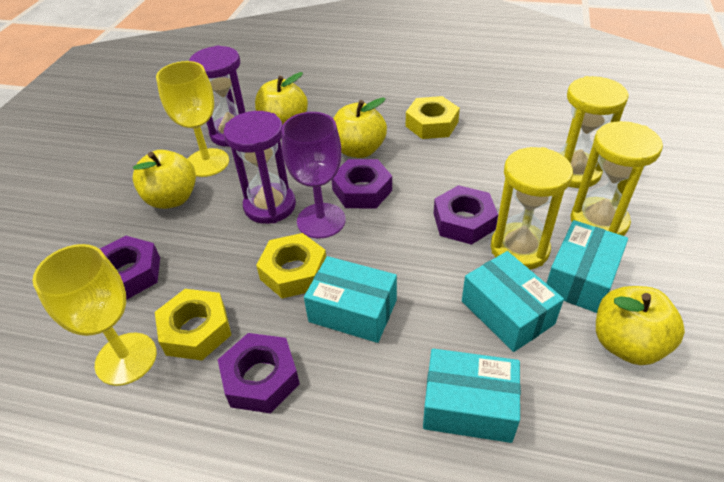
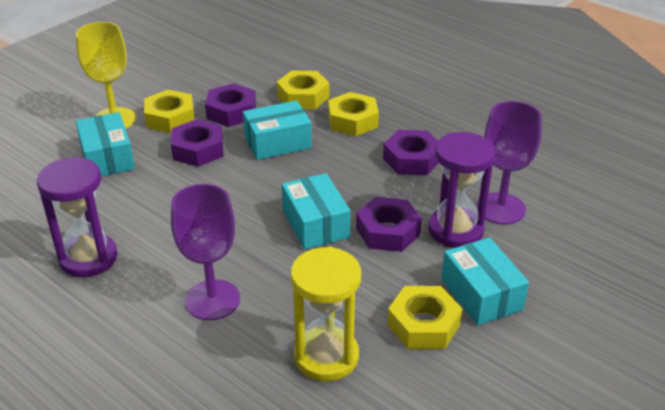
purple goblet: [282,112,346,238] = 1 -> [171,184,240,320] [477,101,542,224] = 2
yellow apple: [133,150,196,209] [255,72,308,124] [333,97,387,158] [596,286,685,365] = 4 -> none = 0
yellow goblet: [32,244,157,386] [156,61,229,177] = 2 -> [76,22,136,129] = 1
yellow hourglass: [491,147,573,270] [559,76,629,188] [570,121,663,236] = 3 -> [290,247,361,381] = 1
yellow nut: [155,289,231,360] [256,233,326,298] [406,96,460,139] = 3 -> [144,90,194,133] [277,71,330,109] [328,92,379,136] [387,286,463,349] = 4

